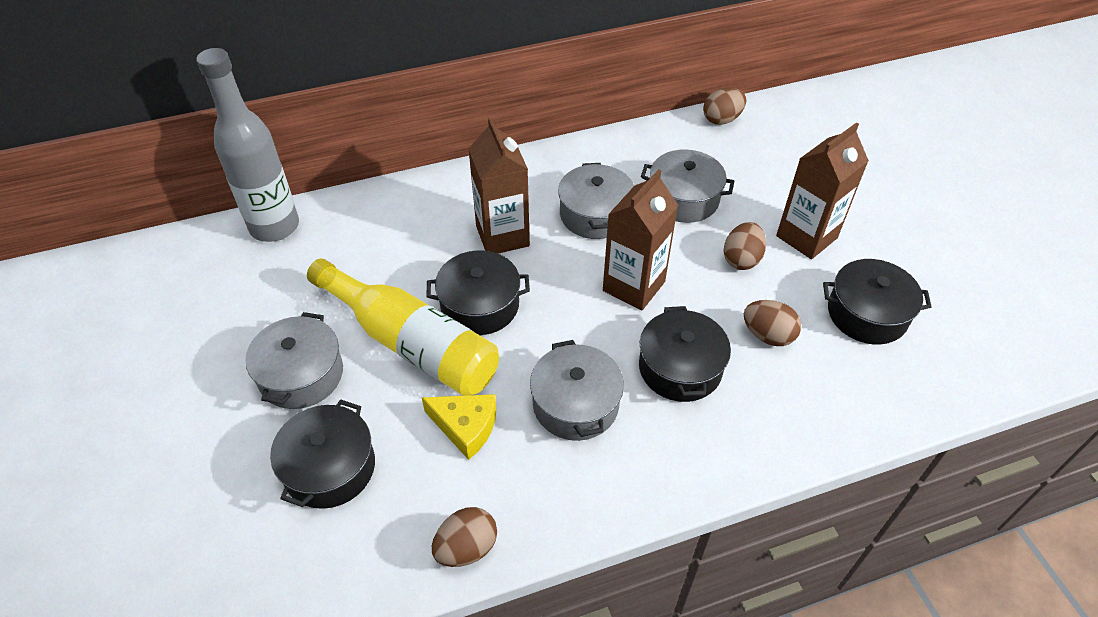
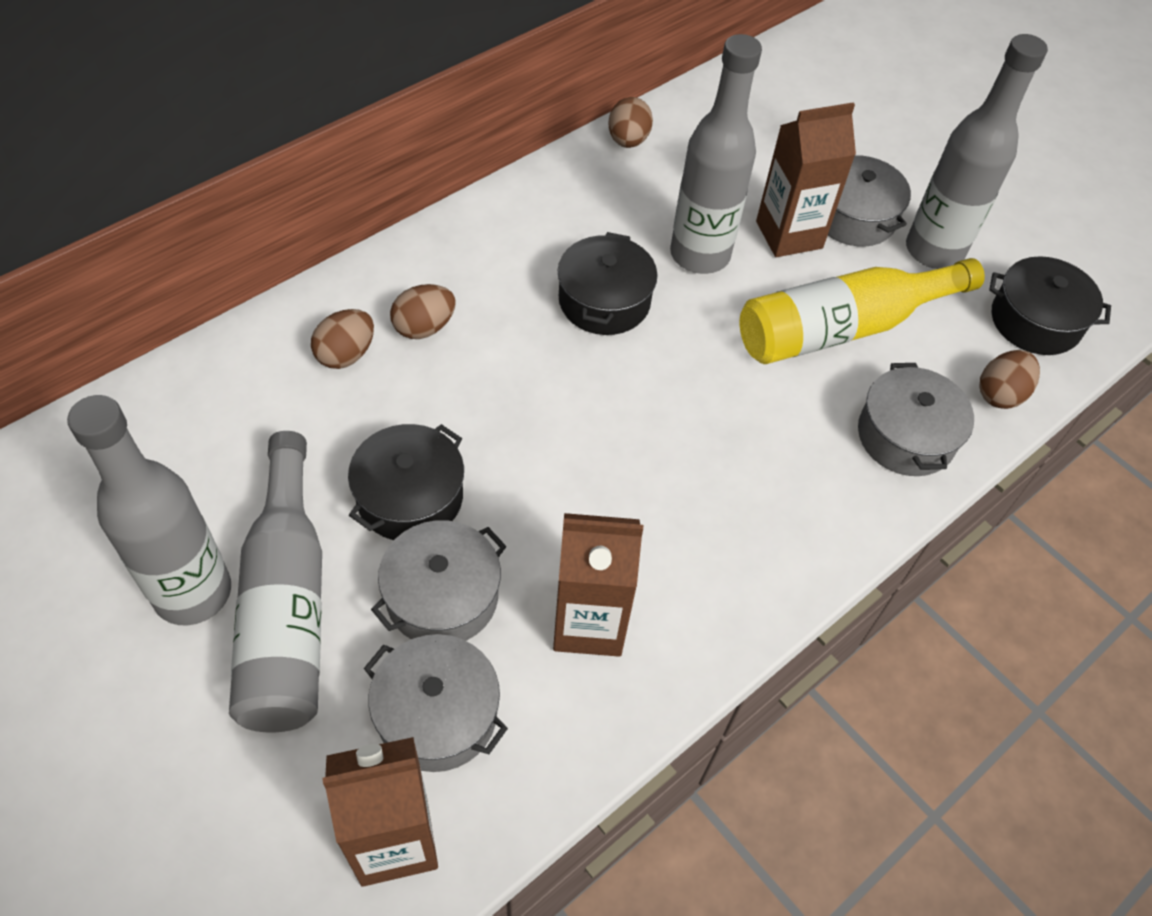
black pot: [270,400,375,509] [426,250,530,335] [639,306,731,402] [823,259,932,345] = 4 -> [348,424,464,540] [558,232,658,335] [989,256,1111,355] = 3
grey bottle: [196,48,299,242] = 1 -> [67,395,231,625] [229,431,322,732] [670,34,762,274] [906,34,1048,269] = 4
yellow cheese: [422,394,496,460] = 1 -> none = 0

